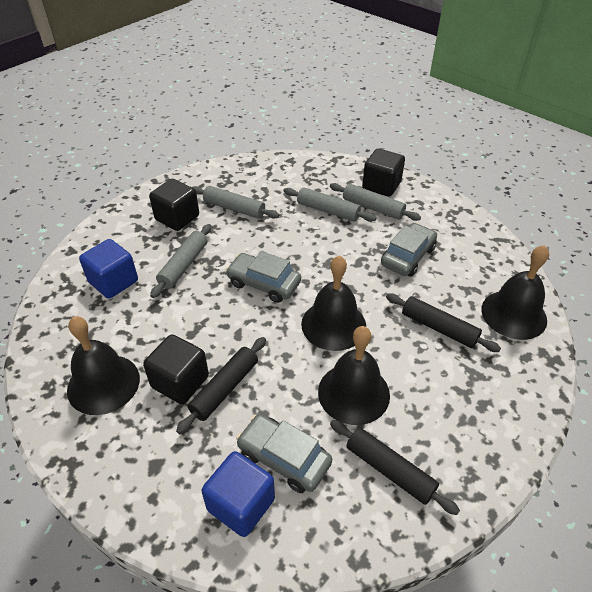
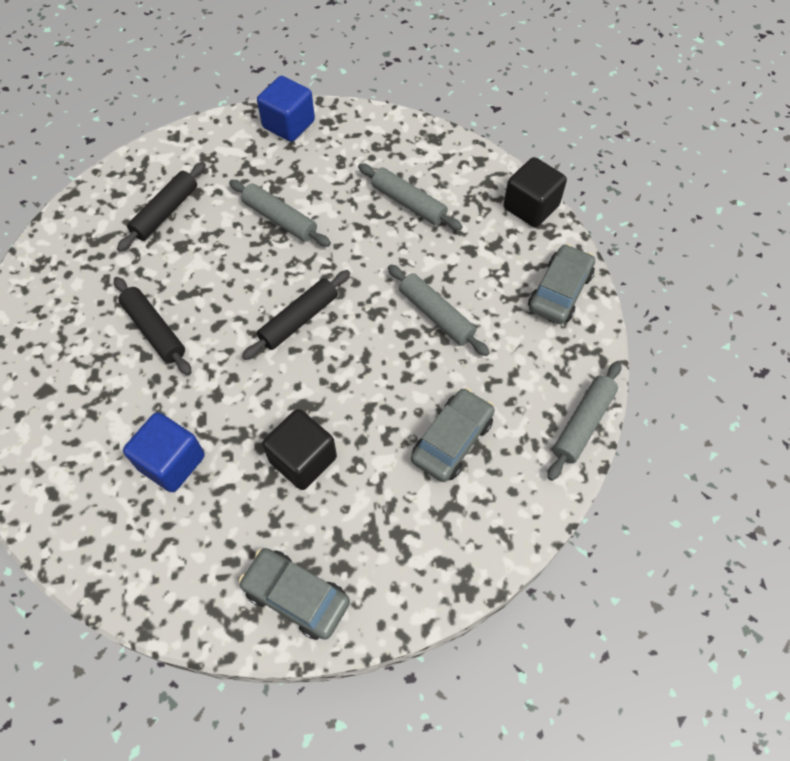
black bell: [67,316,140,415] [301,255,366,351] [318,326,390,425] [481,245,549,340] = 4 -> none = 0
black cube: [143,334,209,404] [149,179,199,231] [362,149,405,197] = 3 -> [262,409,337,490] [504,157,567,227] = 2

